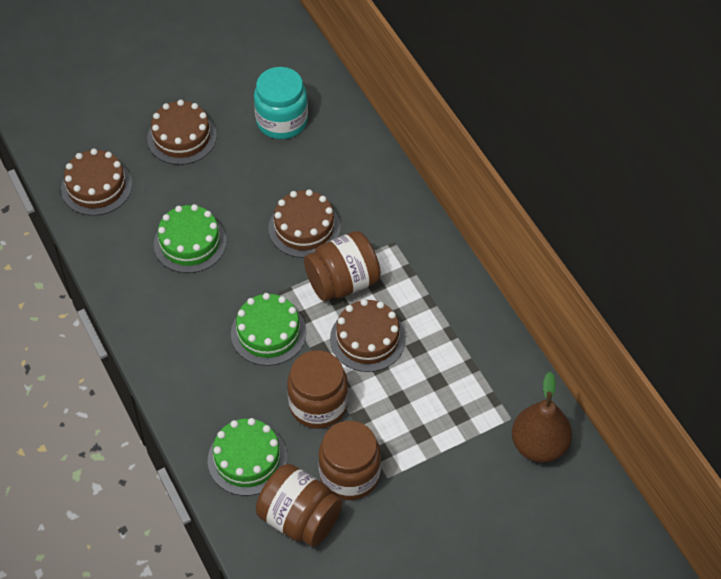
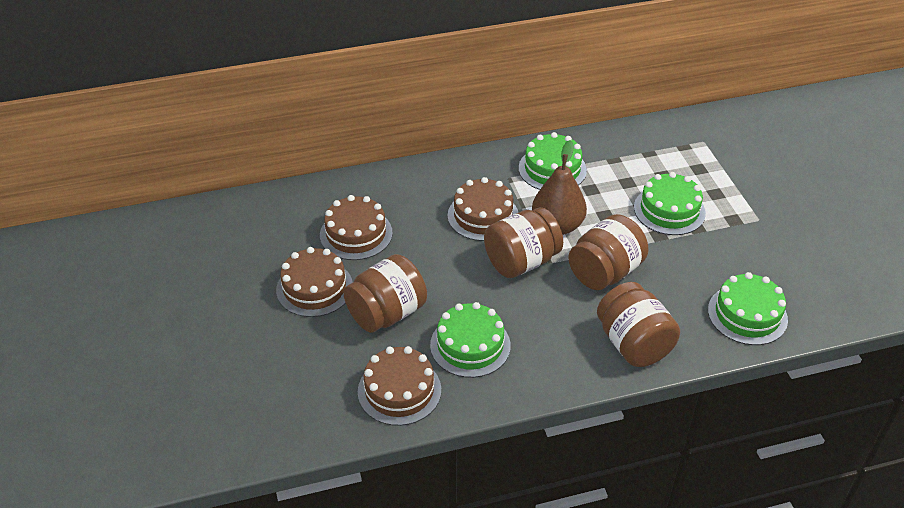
green cake: [154,204,227,273] [208,418,287,496] [231,293,307,366] = 3 -> [430,302,511,378] [519,132,587,190] [634,172,706,235] [708,272,788,345] = 4
turquoise jar: [254,67,308,139] = 1 -> none = 0

